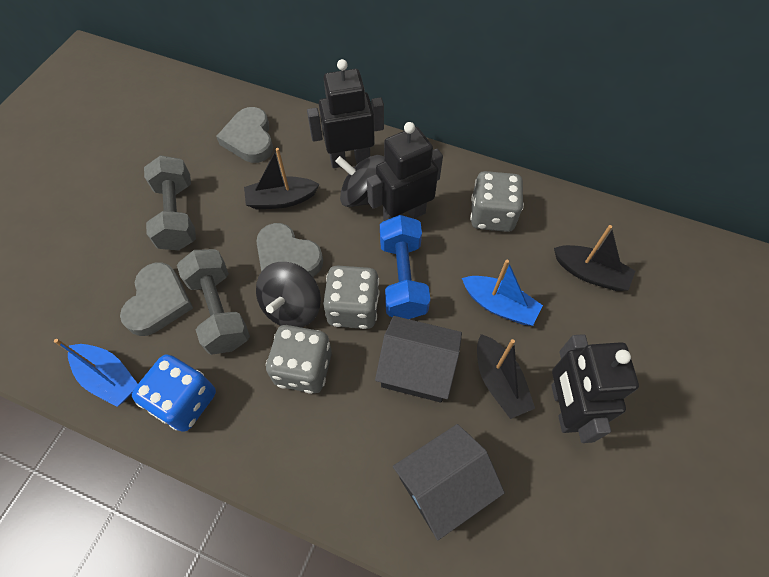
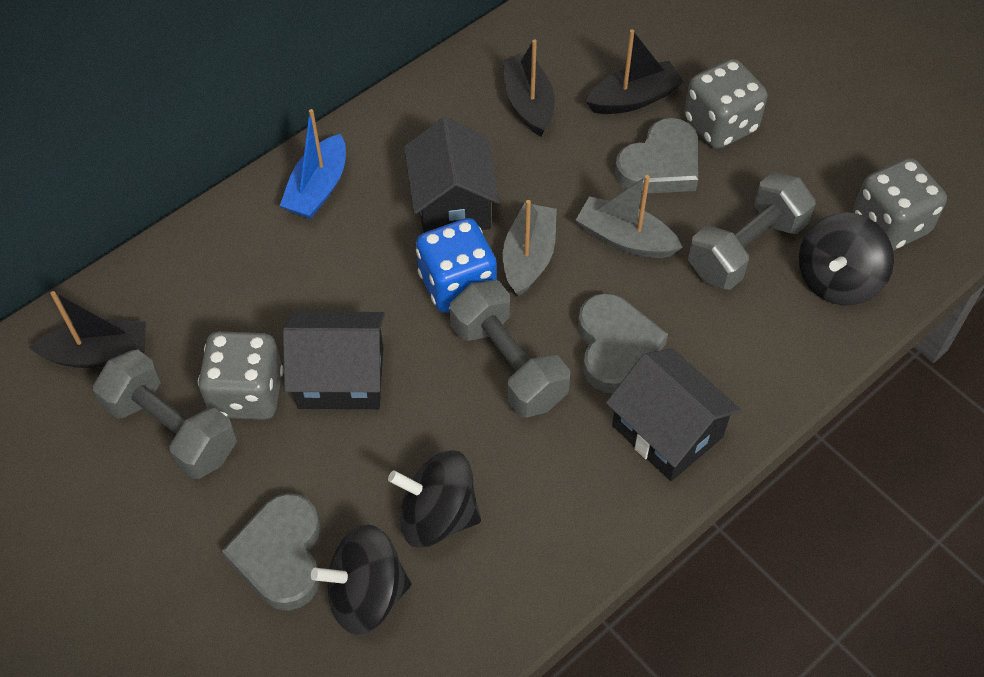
black house: [375,316,462,403] [393,424,505,540] = 2 -> [283,312,385,409] [404,117,500,233] [606,349,741,481] = 3
black robot: [307,59,384,168] [367,122,443,221] [551,334,639,443] = 3 -> none = 0
black spinning top: [256,262,321,327] [335,155,385,207] = 2 -> [311,525,411,635] [388,450,481,548] [799,212,894,306] = 3
blue boat: [54,339,138,407] [462,260,543,326] = 2 -> [280,109,346,219] = 1
blue dumbbell: [380,215,430,319] = 1 -> none = 0
grey boat: none = 0 -> [503,200,557,296] [576,175,683,258] = 2
grey dumbbell: [144,155,196,250] [177,249,250,355] = 2 -> [93,349,237,479] [450,280,570,418] [688,172,816,290] = 3

